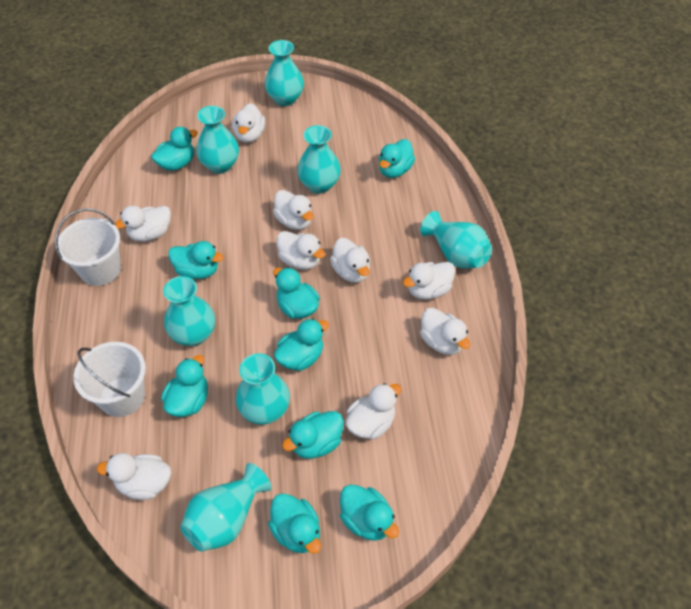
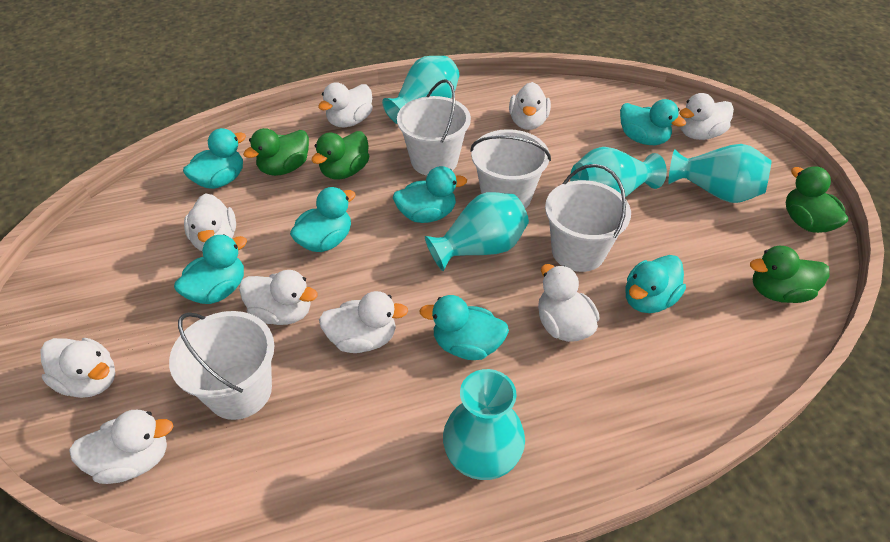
green duck: none = 0 -> [243,128,309,176] [311,131,369,180] [750,246,830,303] [786,166,848,233] = 4
turquoise duck: [151,127,198,171] [161,355,208,417] [168,241,224,279] [268,493,321,554] [273,267,320,319] [274,319,329,371] [282,411,344,459] [340,484,399,541] [379,139,415,178] = 9 -> [174,234,247,304] [183,128,246,189] [290,187,356,252] [393,166,467,223] [419,295,509,360] [620,99,686,145] [625,255,686,313] = 7
turquoise vase: [163,276,215,346] [180,463,271,551] [196,106,239,174] [236,353,290,425] [265,40,304,106] [297,125,341,194] [420,211,492,269] = 7 -> [382,56,459,125] [425,192,529,271] [443,369,525,480] [570,147,667,197] [668,144,772,203] = 5
white bucket: [55,208,121,286] [73,342,146,417] = 2 -> [169,311,274,420] [397,79,471,176] [470,129,551,209] [545,164,631,272] = 4

